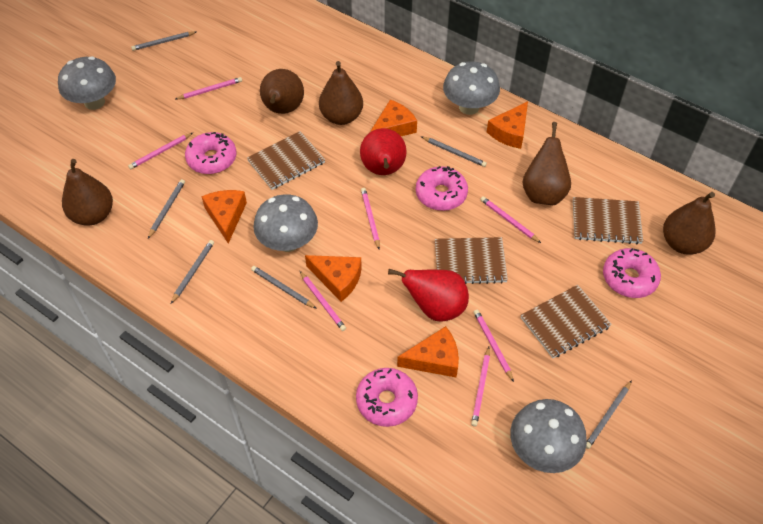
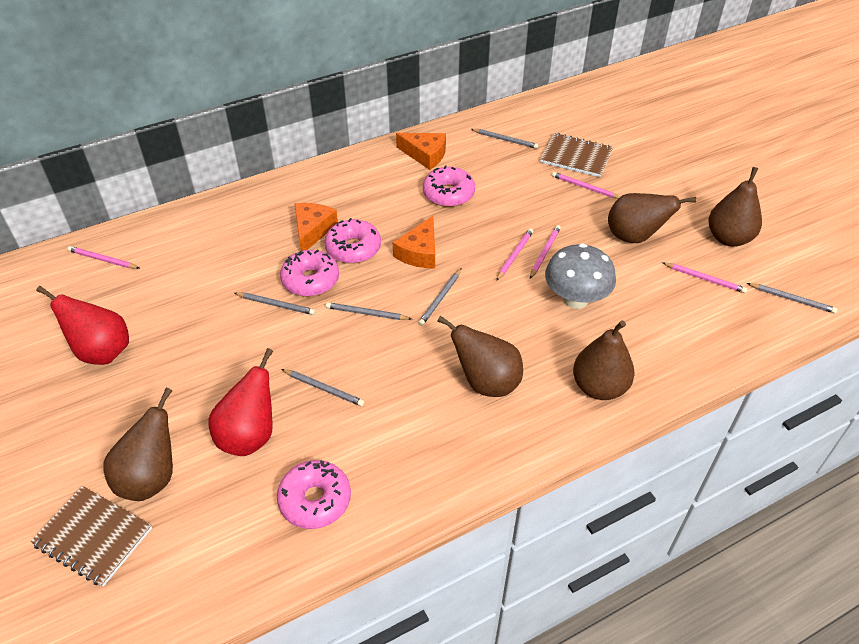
brown notebook: [247,131,325,190] [435,237,508,284] [521,285,612,358] [573,197,643,244] = 4 -> [30,486,152,587] [540,133,613,177] = 2
grey mushroom: [58,56,116,110] [253,194,318,252] [443,61,500,115] [510,399,587,473] = 4 -> [545,243,616,309] = 1
orange cheese: [201,190,247,244] [305,255,362,302] [370,100,417,136] [397,326,459,378] [487,101,528,149] = 5 -> [294,203,338,251] [393,216,435,268] [396,133,446,170] = 3
pink pencil: [128,133,193,169] [176,77,242,99] [300,271,346,331] [361,188,380,249] [471,347,490,427] [474,310,514,382] [480,196,541,243] = 7 -> [67,246,139,269] [496,228,533,281] [530,225,561,279] [552,172,620,199] [662,262,747,293] = 5

